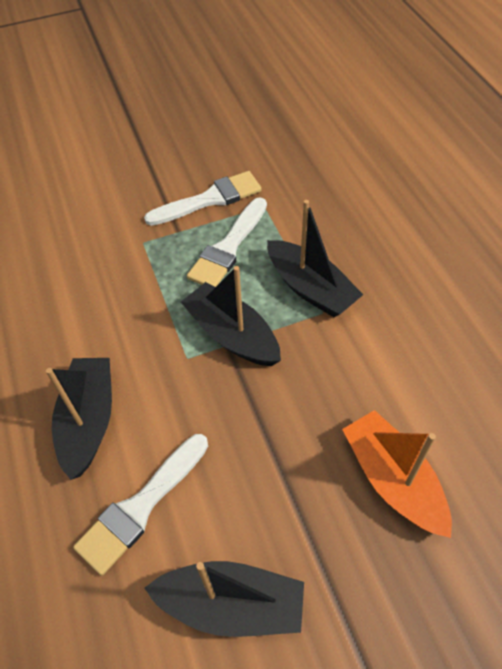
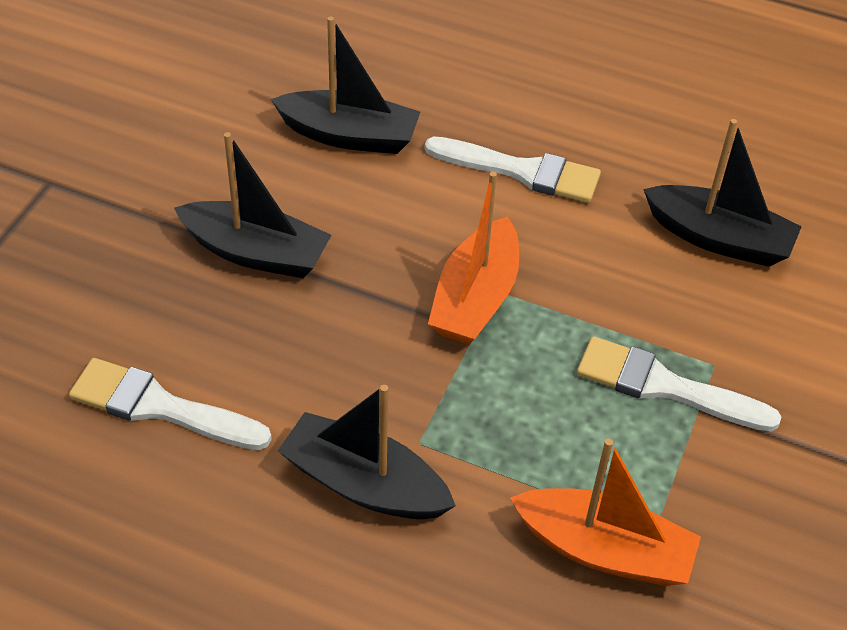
orange boat: [342,410,452,538] = 1 -> [428,171,519,345] [510,438,701,586] = 2

